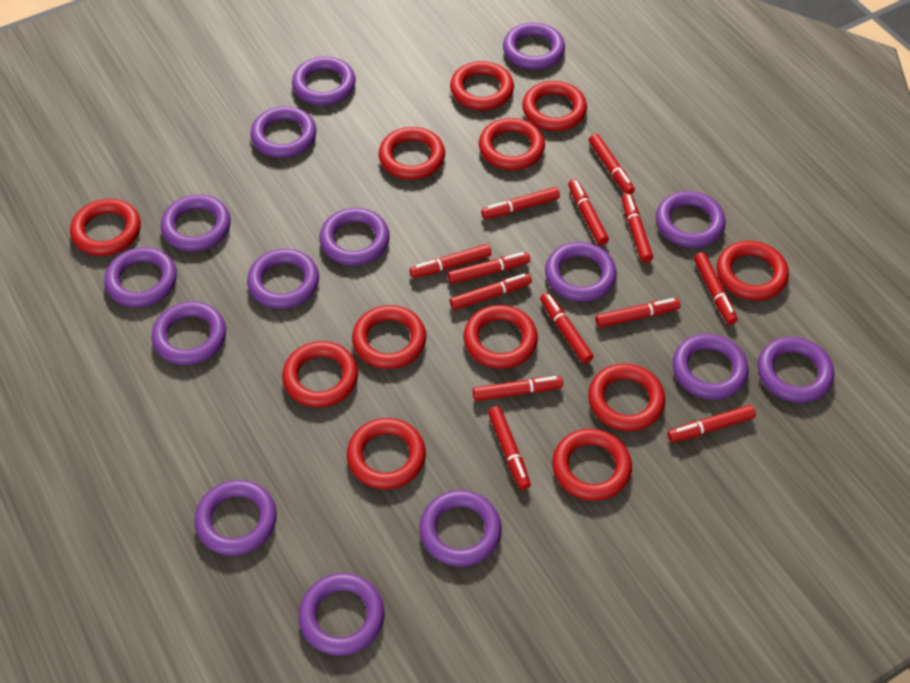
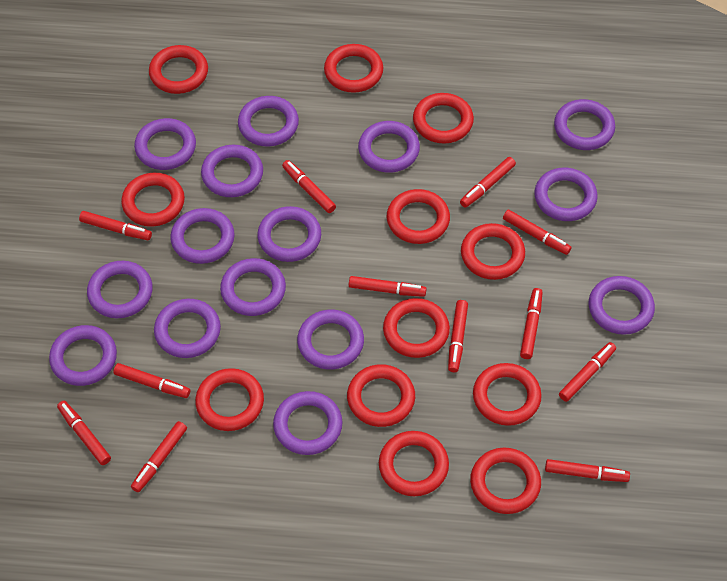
red marker: [410,244,492,278] [448,252,530,284] [450,273,532,310] [473,376,563,401] [481,187,560,219] [488,406,531,490] [540,293,594,363] [568,179,609,245] [589,134,635,194] [595,298,681,328] [622,193,653,263] [667,405,756,442] [694,252,737,325] = 13 -> [57,401,111,465] [79,211,152,240] [113,363,190,398] [131,421,187,492] [282,160,336,213] [349,276,427,297] [448,300,468,372] [460,157,516,208] [503,210,572,255] [520,288,543,359] [545,459,630,482] [559,342,616,402] = 12

